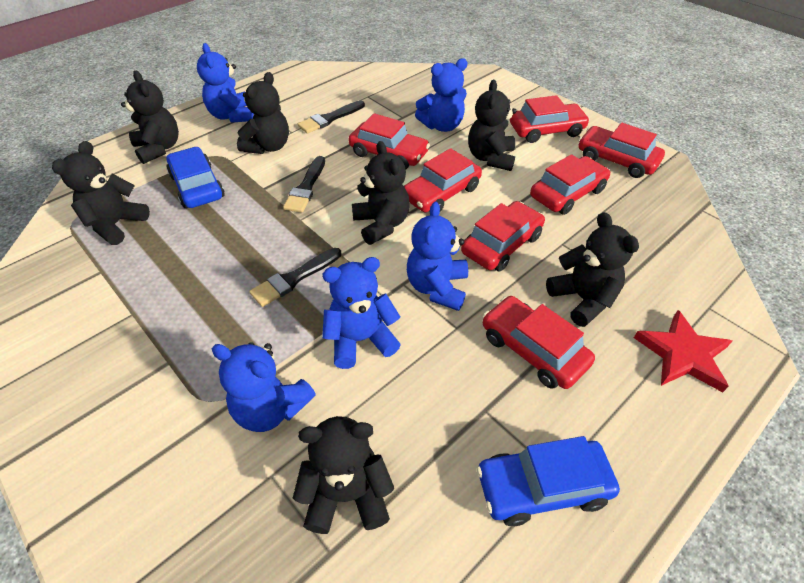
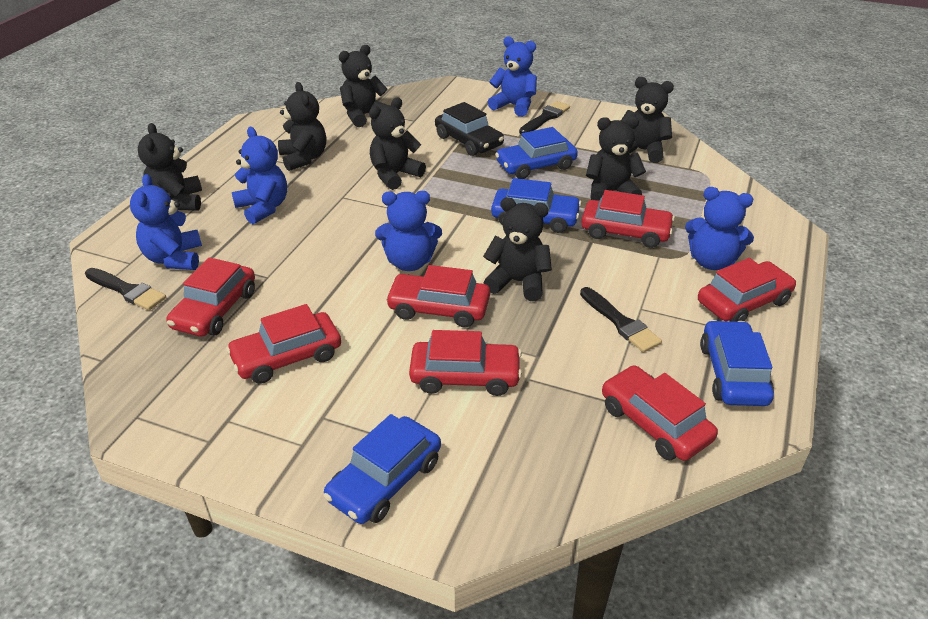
black car: none = 0 -> [435,102,504,156] = 1
blue car: [166,147,225,208] [477,436,620,526] = 2 -> [323,414,441,524] [491,178,582,233] [495,127,578,179] [700,320,774,406] = 4
red star: [634,310,732,393] = 1 -> none = 0

